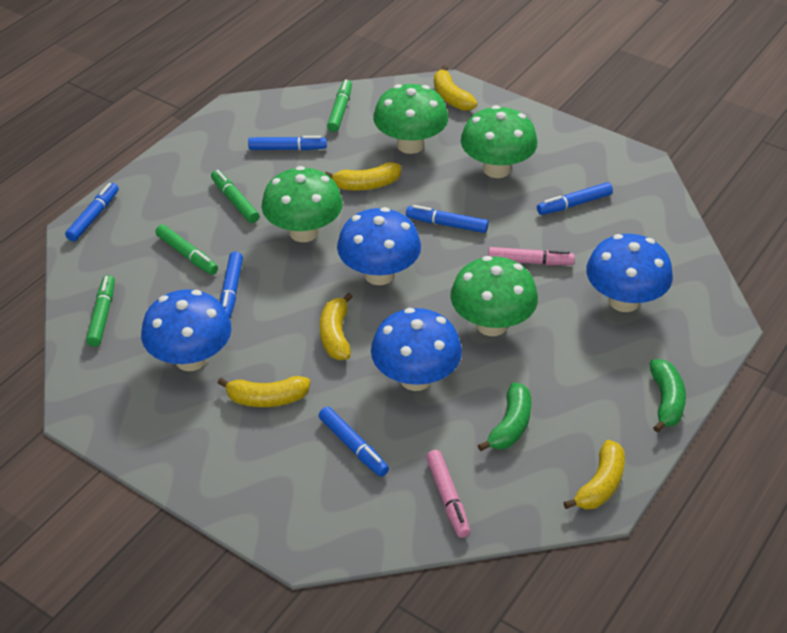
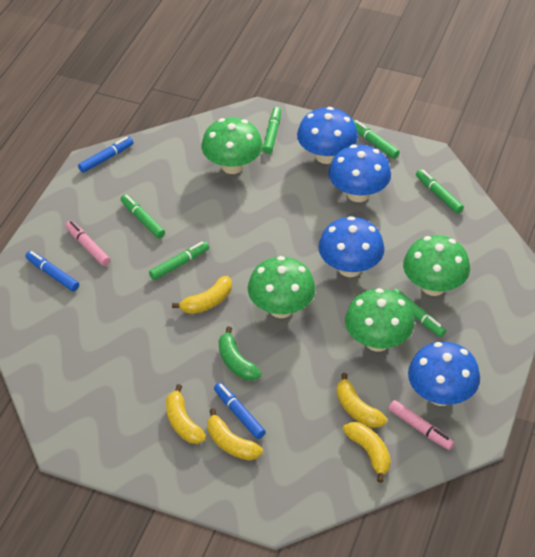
blue marker: [65,183,119,241] [220,251,243,319] [248,136,327,150] [319,407,389,477] [406,205,489,233] [537,182,613,215] = 6 -> [25,251,79,291] [78,137,134,173] [214,382,266,439] = 3
green banana: [478,382,531,451] [650,359,686,433] = 2 -> [218,326,262,381] = 1
green marker: [86,275,115,347] [155,224,218,275] [211,170,259,223] [327,80,352,132] = 4 -> [121,194,165,238] [149,241,209,280] [263,107,281,154] [353,120,400,159] [393,289,446,337] [416,169,464,214] = 6

